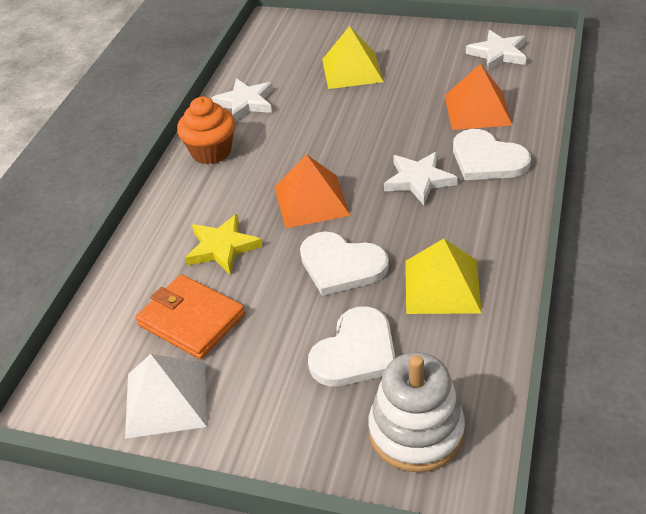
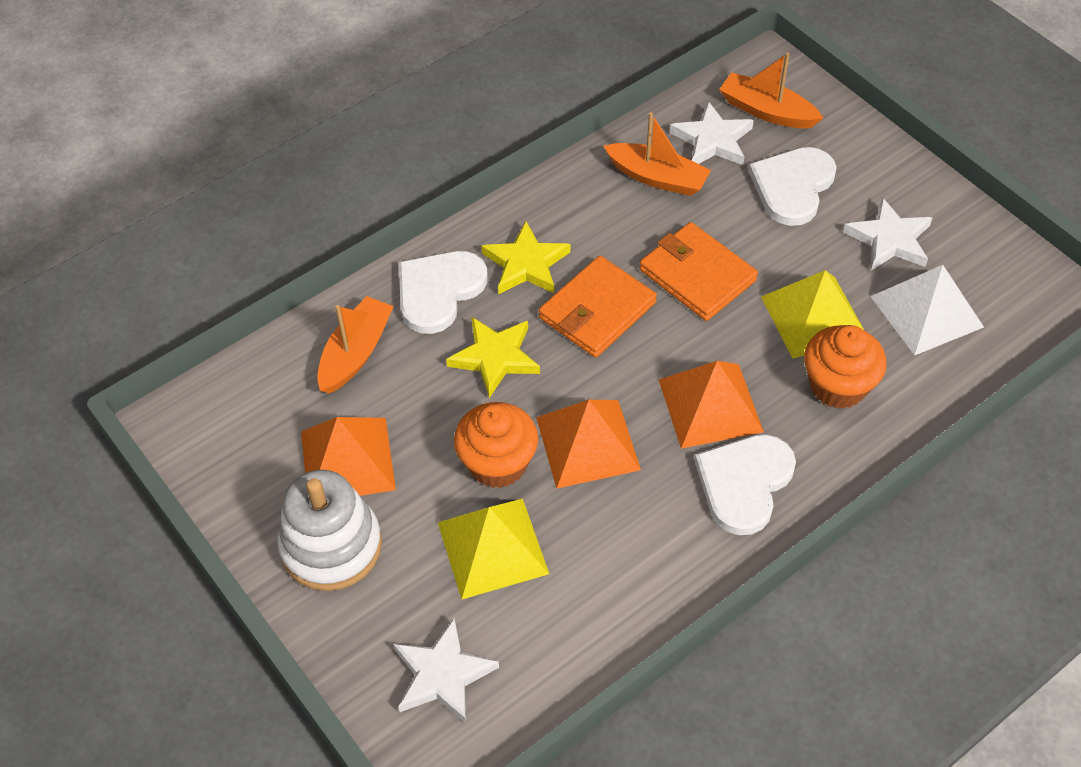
orange boat: none = 0 -> [317,296,394,394] [604,112,711,196] [719,52,823,129] = 3
orange cupcake: [177,97,235,164] = 1 -> [454,402,538,488] [804,325,887,409] = 2
orange pyramid: [275,154,351,228] [445,64,512,130] = 2 -> [301,417,396,496] [536,400,641,488] [658,361,764,449] = 3
orange wallet: [135,274,245,359] = 1 -> [539,256,657,358] [640,222,758,321] = 2
yellow star: [185,214,262,275] = 1 -> [446,316,540,398] [482,221,571,294] = 2

